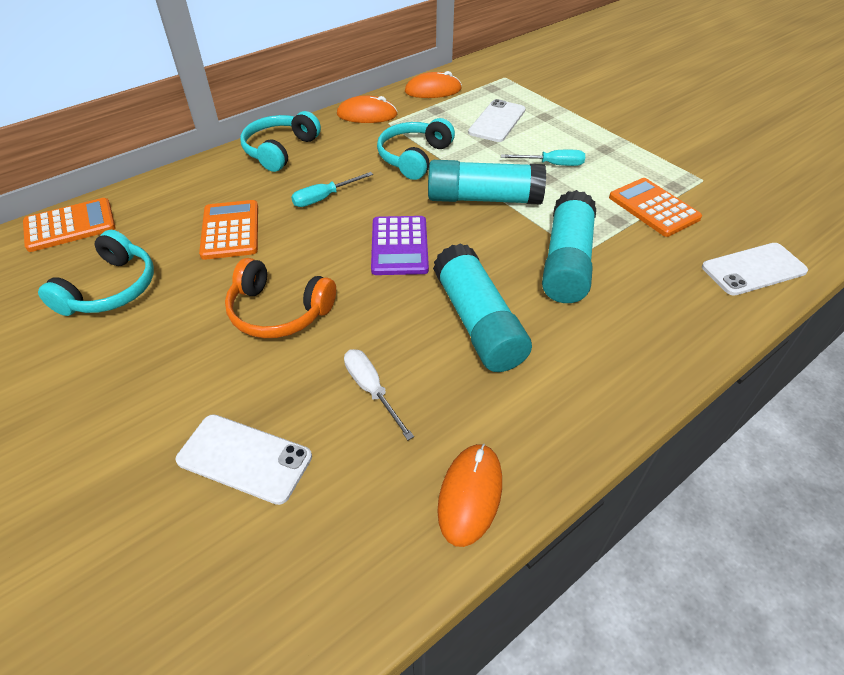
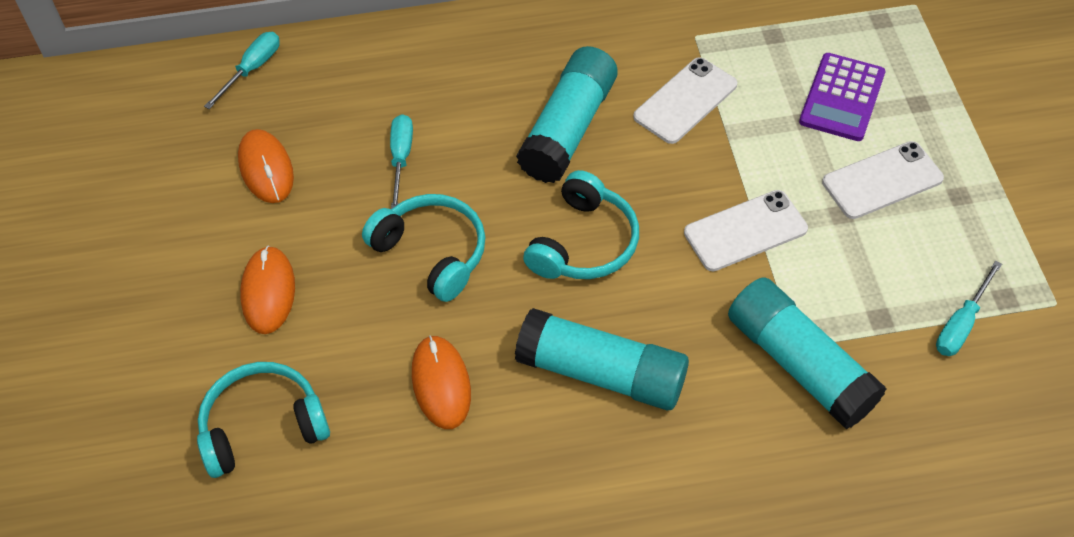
orange calculator: [23,198,116,252] [199,200,258,260] [609,178,702,237] = 3 -> none = 0
orange headphones: [225,258,336,338] = 1 -> none = 0
turquoise screwdriver: [291,172,373,207] [501,150,585,166] = 2 -> [204,32,280,109] [390,114,413,209] [936,261,1002,356] = 3
white screwdriver: [344,349,414,440] = 1 -> none = 0

